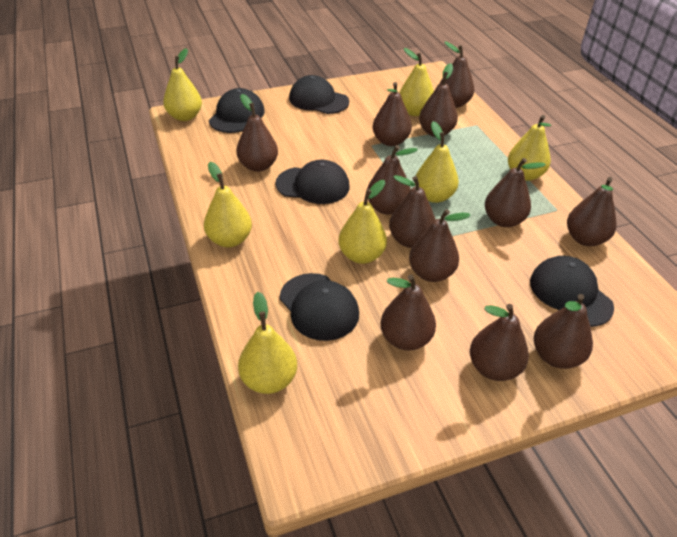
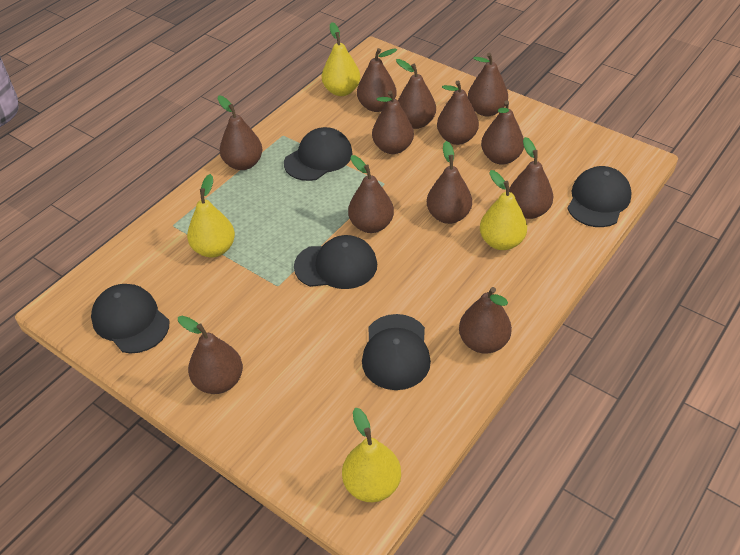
yellow pear: [163,48,202,121] [204,162,252,247] [238,292,297,394] [339,180,387,264] [399,48,434,116] [415,121,459,203] [508,115,551,181] = 7 -> [187,174,235,258] [322,22,360,96] [342,408,401,502] [480,170,527,250] = 4

